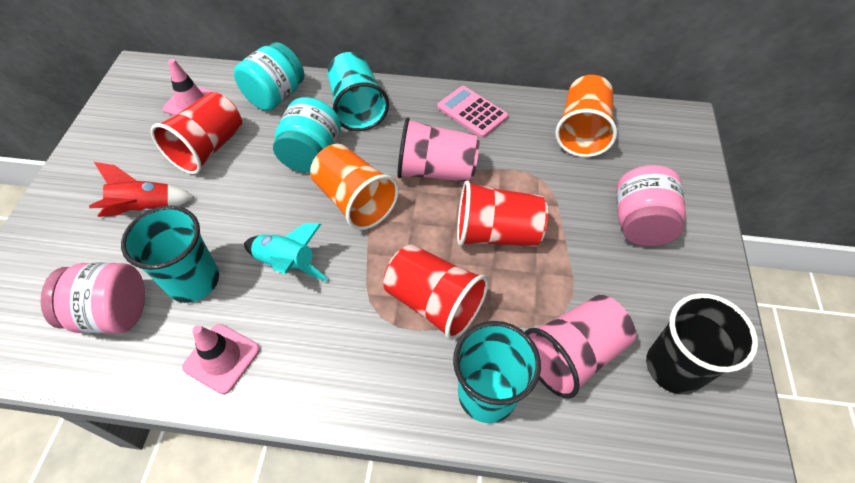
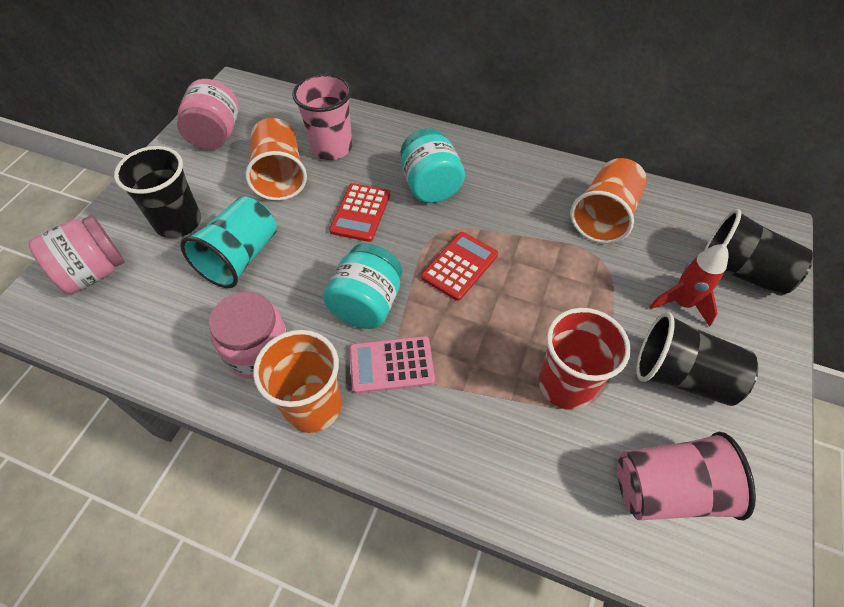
black cup: [646,293,758,395] = 1 -> [114,146,201,238] [636,312,758,406] [704,209,813,296] = 3
orange cup: [310,144,399,230] [555,75,617,157] = 2 -> [245,118,307,201] [253,330,342,433] [571,158,647,244] = 3
pink jar: [40,263,145,334] [616,165,686,246] = 2 -> [29,215,125,294] [177,79,239,150] [209,291,288,379] = 3
pink traffic cone: [163,59,215,116] [182,324,260,394] = 2 -> none = 0
red calculator: none = 0 -> [329,183,390,242] [421,232,498,301] = 2
red cup: [151,92,242,174] [384,244,488,340] [457,180,548,247] = 3 -> [539,308,631,410] = 1
turquoise cup: [121,206,219,303] [327,52,389,131] [453,321,541,423] = 3 -> [180,197,277,288] = 1
turquoise rocket: [244,223,328,281] = 1 -> none = 0

